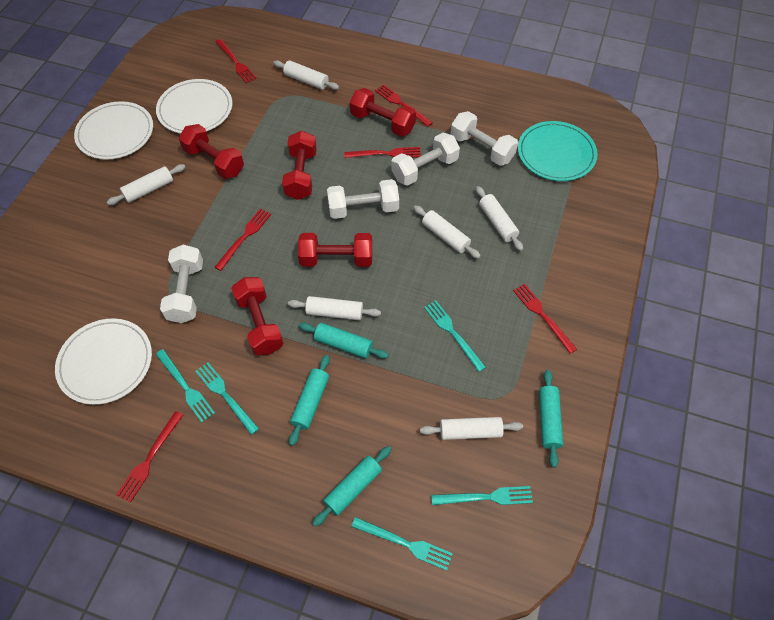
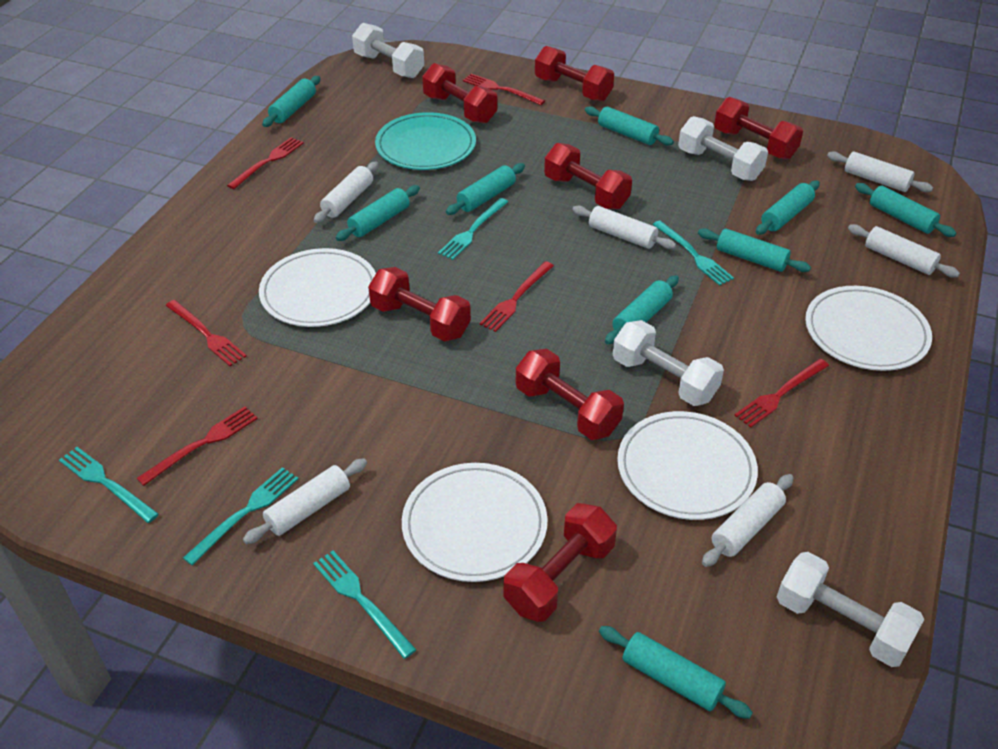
red dumbbell: [179,124,244,179] [231,277,284,355] [282,131,317,200] [298,233,372,267] [350,88,416,137] = 5 -> [368,267,471,341] [422,63,497,123] [504,503,617,622] [516,349,624,440] [535,46,614,101] [544,143,632,209] [714,97,803,160] = 7
turquoise rolling pin: [289,355,330,446] [299,323,389,359] [312,446,391,527] [539,370,563,468] = 4 -> [262,76,321,127] [335,185,420,241] [446,163,525,215] [585,106,674,146] [599,626,753,719] [605,275,679,344] [698,228,811,272] [756,180,820,235] [855,183,957,237] = 9
white plate: [55,318,152,405] [74,101,153,160] [156,79,232,134] = 3 -> [259,248,376,327] [402,463,548,582] [617,411,758,520] [805,286,932,371] = 4

